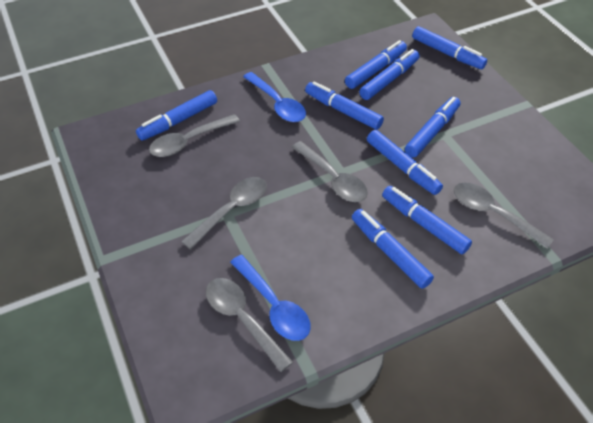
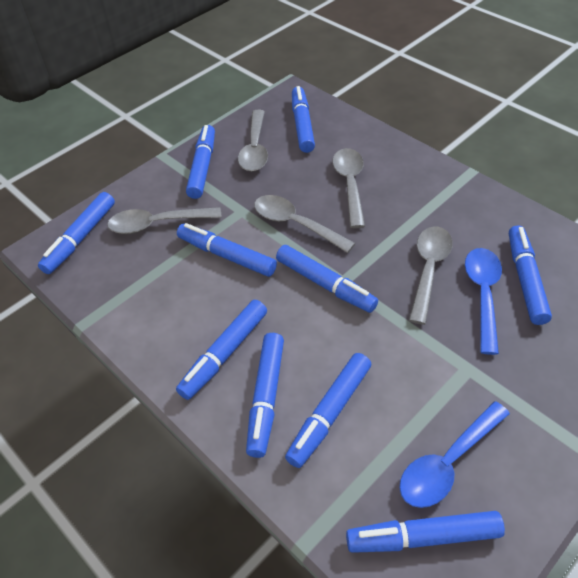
blue marker: [136,90,217,141] [305,81,384,130] [345,40,407,89] [352,209,434,289] [359,49,420,100] [367,130,443,195] [382,186,472,254] [405,97,460,157] [412,26,487,69] = 9 -> [38,192,115,274] [176,300,267,400] [177,223,277,277] [186,125,215,199] [246,333,284,458] [276,245,378,313] [285,353,371,468] [292,86,315,153] [346,511,505,553] [509,225,552,325] = 10

